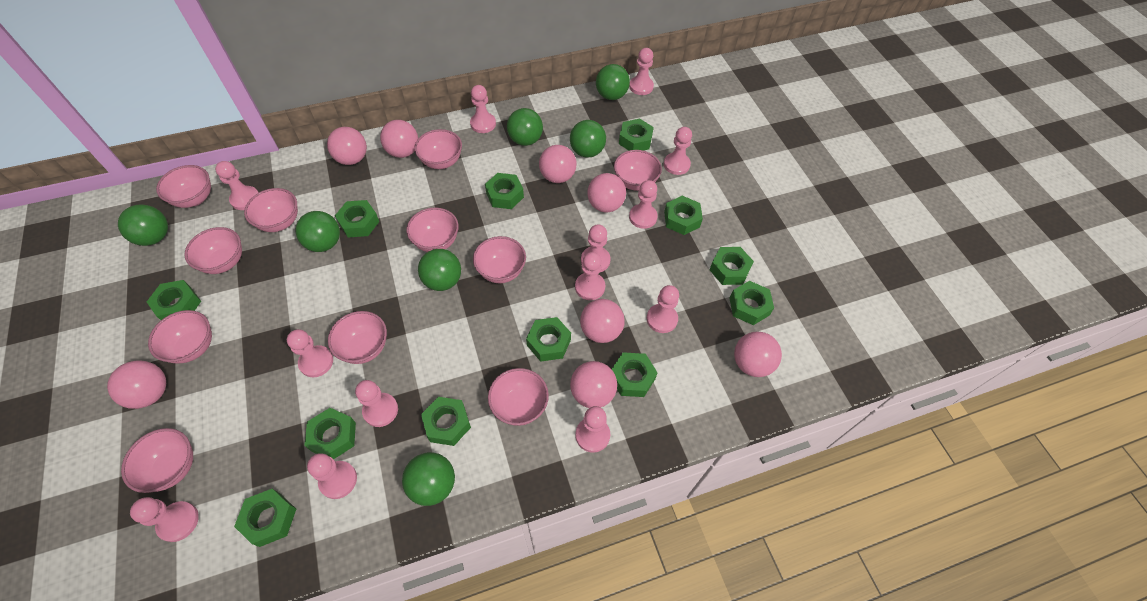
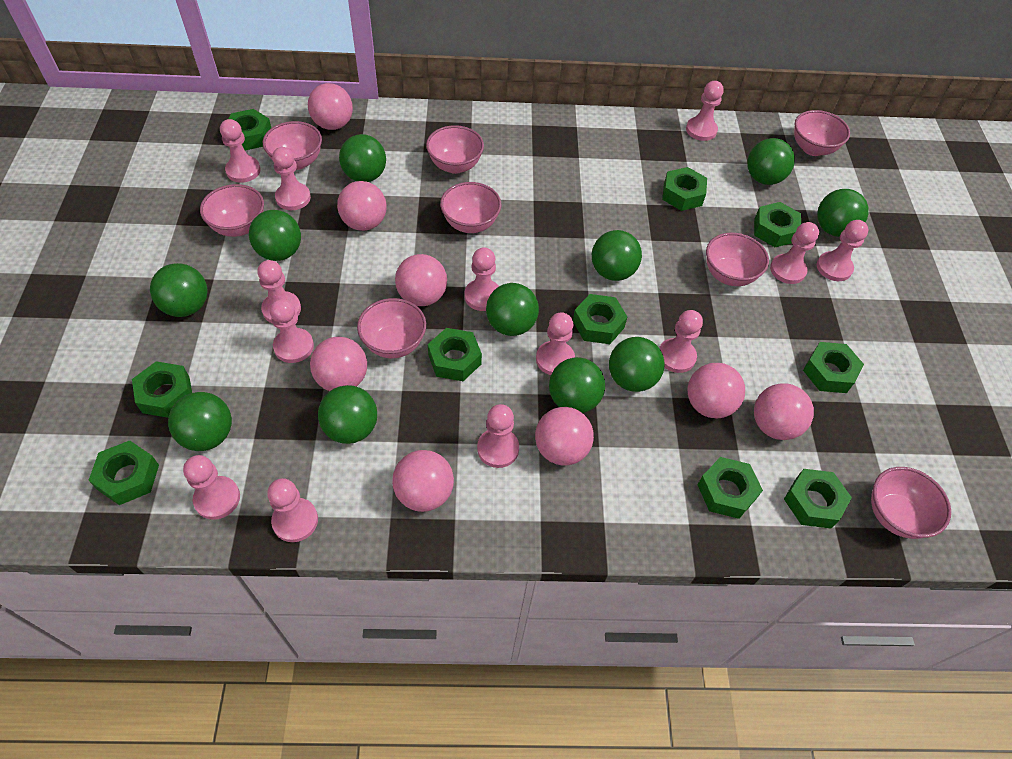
green ball: [118,205,168,246] [295,211,340,252] [402,452,455,506] [418,249,461,291] [507,108,543,146] [570,120,606,158] [596,64,630,100] = 7 -> [150,263,208,317] [168,392,232,451] [249,210,301,261] [318,385,377,444] [339,134,386,182] [486,283,539,336] [549,357,605,413] [592,230,642,281] [609,337,665,392] [747,138,795,185] [817,189,869,237] = 11
green nut: [147,280,201,320] [234,489,296,547] [304,408,356,459] [335,200,379,238] [421,397,471,446] [485,173,524,209] [526,317,571,362] [612,352,658,397] [619,118,654,151] [664,196,703,235] [709,247,754,285] [730,281,774,325] = 12 -> [88,440,159,505] [132,361,192,418] [228,109,271,150] [428,328,482,381] [573,294,627,344] [662,167,707,211] [697,457,763,519] [754,202,801,247] [784,469,852,528] [803,342,864,393] = 10
pink bowl: [121,428,193,493] [148,310,212,364] [156,165,211,208] [184,227,242,274] [244,188,298,232] [328,311,387,364] [406,208,459,252] [414,129,462,169] [473,236,526,283] [488,368,549,426] [614,150,662,191] = 11 -> [200,184,264,237] [263,121,322,170] [357,298,426,358] [426,125,484,174] [440,182,501,233] [706,233,769,286] [794,110,850,156] [871,467,951,539] = 8

